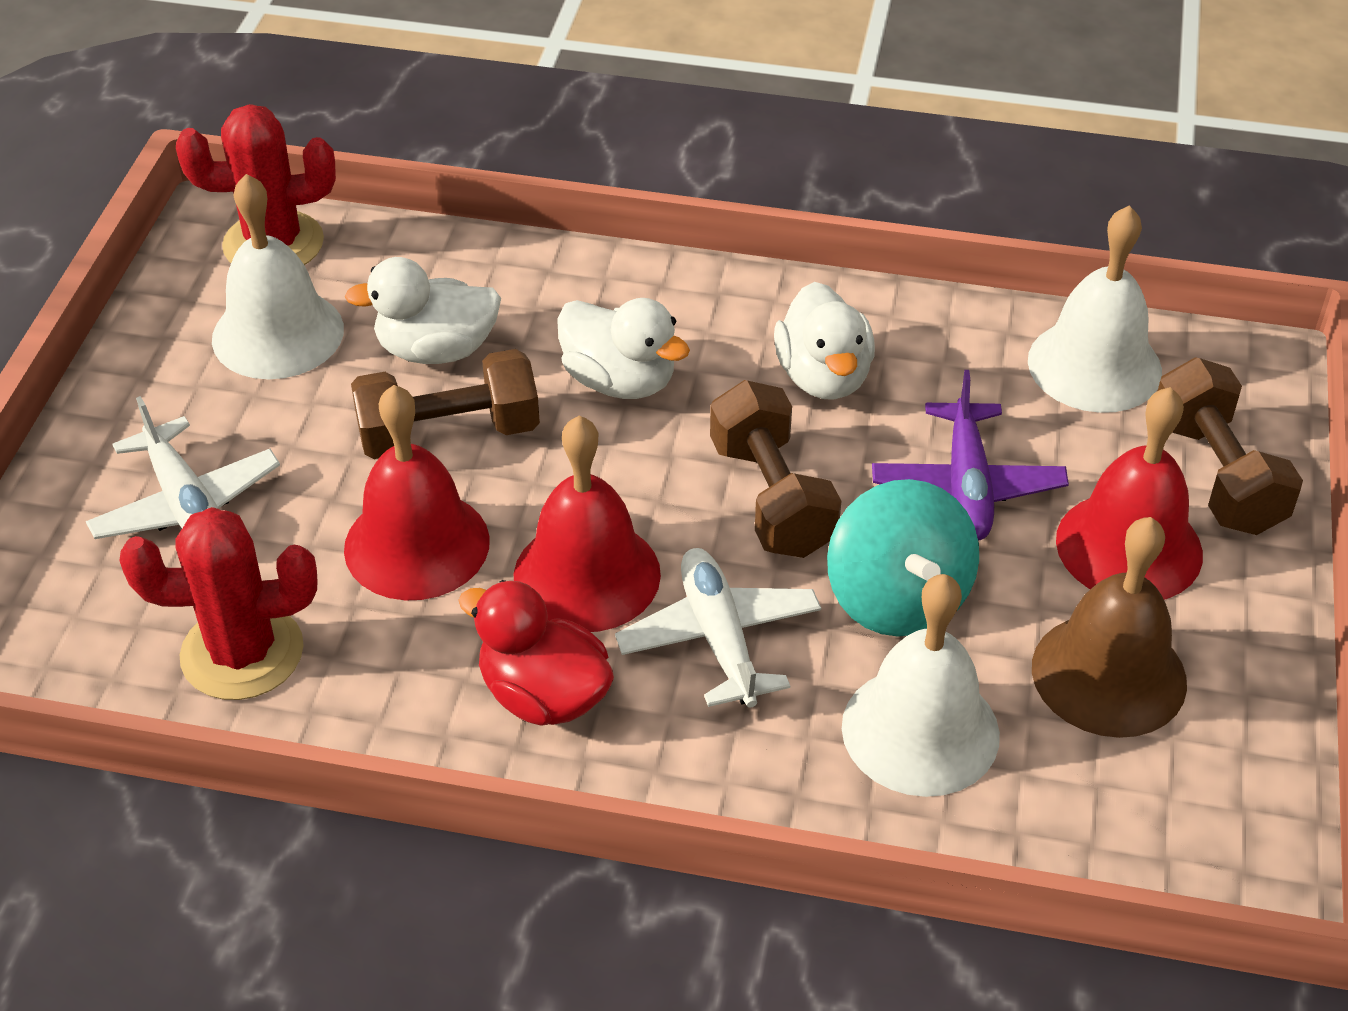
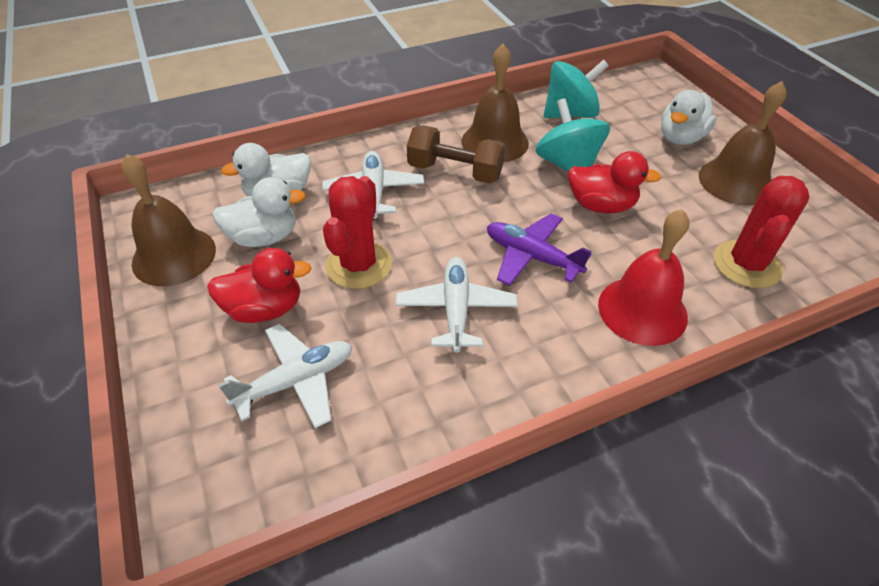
brown bell: [1032,517,1187,738] = 1 -> [121,154,216,286] [462,44,529,162] [699,81,787,205] = 3
brown dumbbell: [351,349,540,459] [710,380,841,558] [1158,358,1303,535] = 3 -> [407,125,505,184] = 1
red bell: [344,385,490,601] [514,416,661,632] [1056,387,1203,600] = 3 -> [598,209,690,346] = 1
red duck: [458,580,614,726] = 1 -> [207,248,312,323] [568,151,661,214] = 2
turquoise spinning top: [827,479,979,637] = 1 -> [535,98,610,172] [544,60,609,118] = 2
white bell: [212,174,344,379] [842,574,1000,797] [1028,205,1162,413] = 3 -> none = 0
white plane: [86,396,280,539] [615,548,821,708] = 2 -> [218,324,352,429] [322,151,424,220] [396,257,518,353] = 3

